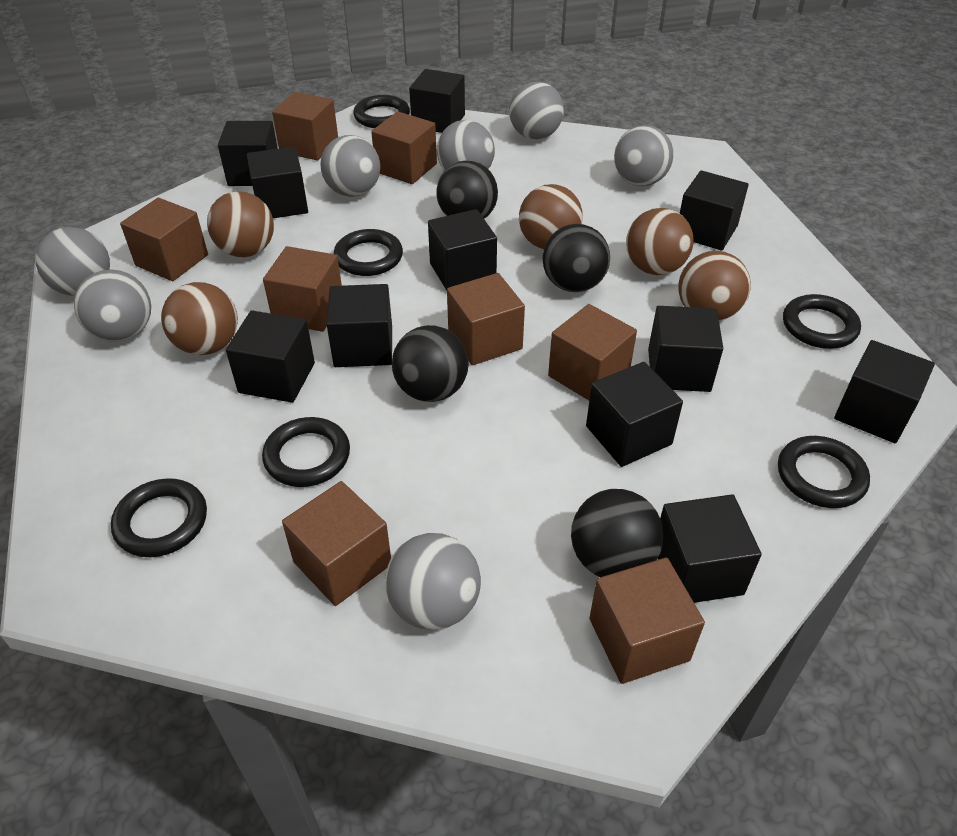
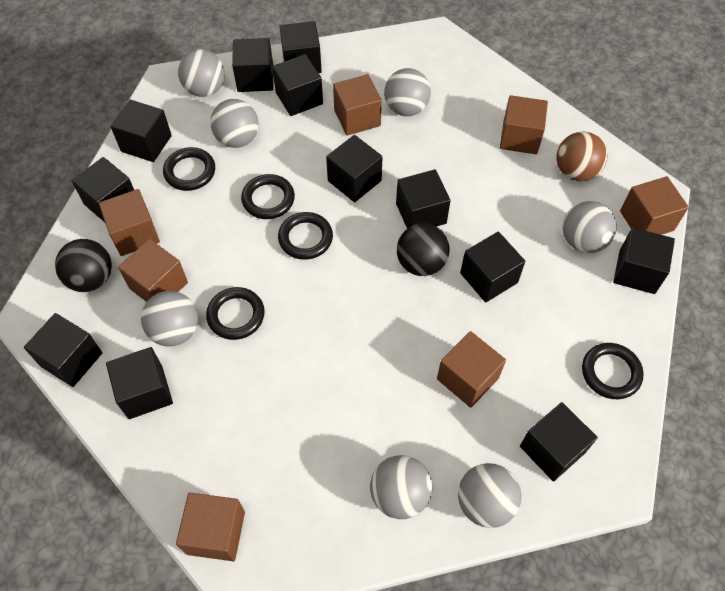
black ball: [392,325,469,402] [436,161,498,219] [543,224,610,292] [571,489,664,577] = 4 -> [55,239,112,292] [397,223,449,276] = 2
black cube: [218,121,278,186] [226,310,315,403] [247,147,308,218] [326,284,392,367] [409,69,465,133] [428,209,497,291] [586,362,683,467] [648,306,723,392] [658,494,762,603] [680,170,749,251] [834,340,935,443] = 11 -> [24,313,102,387] [71,157,134,222] [106,347,173,419] [111,100,172,162] [232,38,273,92] [272,54,323,116] [280,21,322,73] [326,135,382,202] [396,169,451,229] [460,231,525,303] [520,402,598,482] [613,227,675,294] = 12
black ring: [111,478,207,557] [262,417,350,487] [334,229,403,276] [353,95,410,128] [778,436,870,508] [783,294,861,349] = 6 -> [163,147,215,191] [206,287,265,340] [241,174,295,219] [278,212,333,260] [582,343,644,399] = 5
brown ball: [161,282,238,355] [207,191,274,257] [519,184,583,249] [626,208,694,275] [679,251,751,321] = 5 -> [556,132,607,181] = 1
brown cube: [120,198,208,281] [263,246,342,332] [272,92,338,160] [282,481,391,606] [371,111,437,184] [447,273,525,365] [548,304,637,400] [589,558,705,684] = 8 -> [99,189,160,256] [118,239,188,302] [176,493,245,561] [333,74,382,136] [437,331,506,408] [500,95,548,154] [620,176,689,235] = 7

